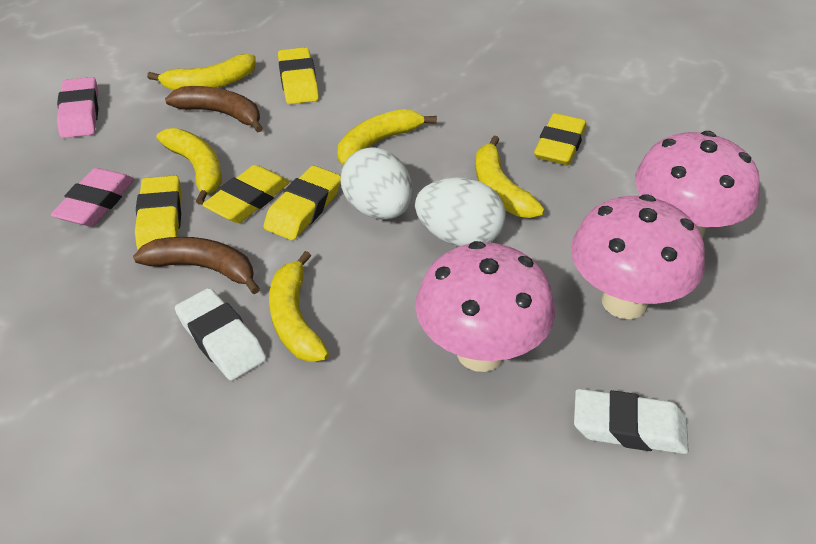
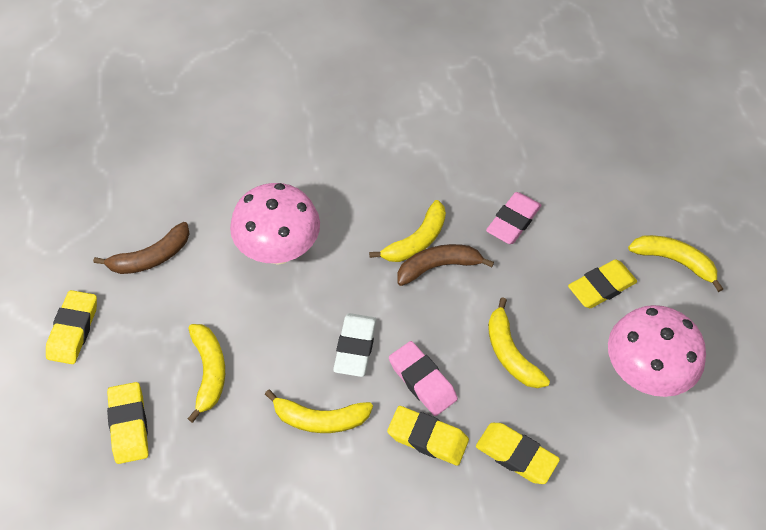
pink mushroom: [416,241,555,372] [571,194,705,319] [635,131,760,239] = 3 -> [230,183,320,265] [608,305,706,397] = 2
white egg: [341,147,413,219] [415,178,506,247] = 2 -> none = 0
white eraser: [175,288,266,381] [574,389,689,454] = 2 -> [333,313,377,377] = 1

